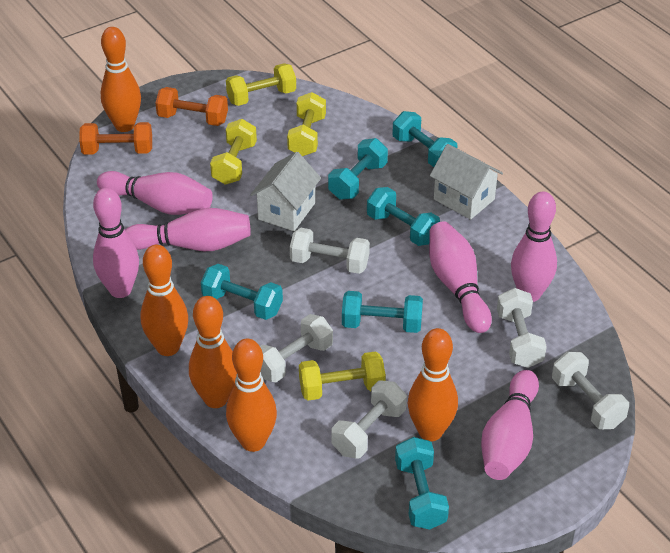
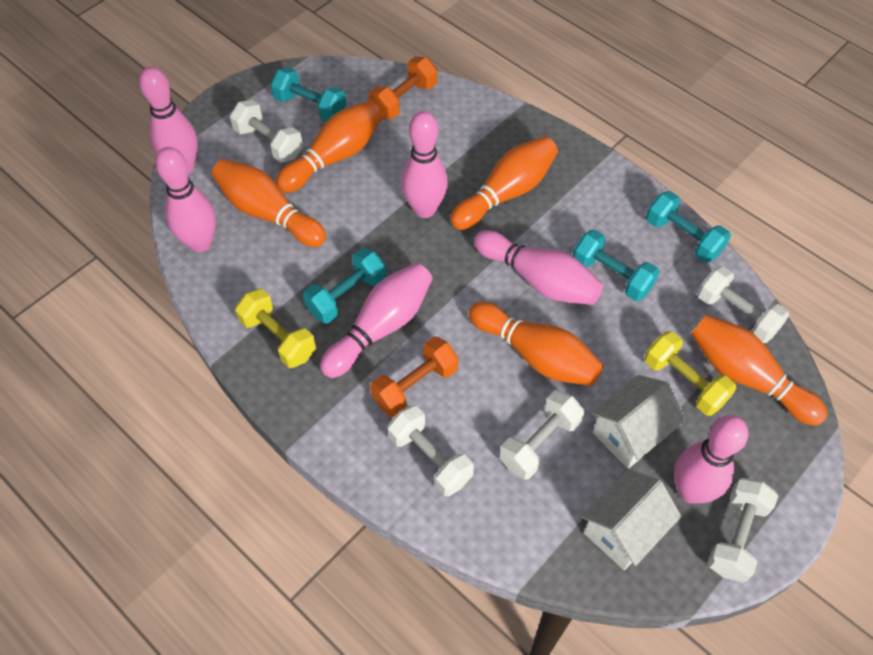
turquoise dumbbell: [201,264,283,320] [328,138,388,200] [342,291,423,333] [367,187,440,246] [393,111,457,167] [395,437,449,530] = 6 -> [270,67,347,121] [303,248,386,323] [573,230,659,301] [646,191,731,263] = 4
yellow dumbbell: [210,119,257,185] [226,63,296,106] [287,92,326,156] [299,351,386,400] = 4 -> [235,289,316,368] [644,331,736,416] = 2

